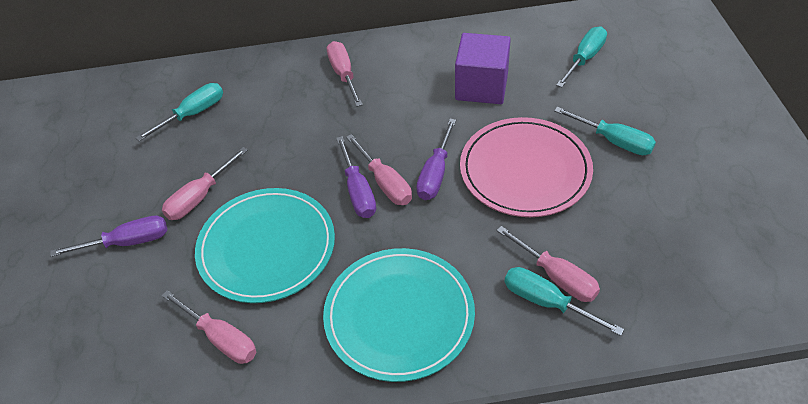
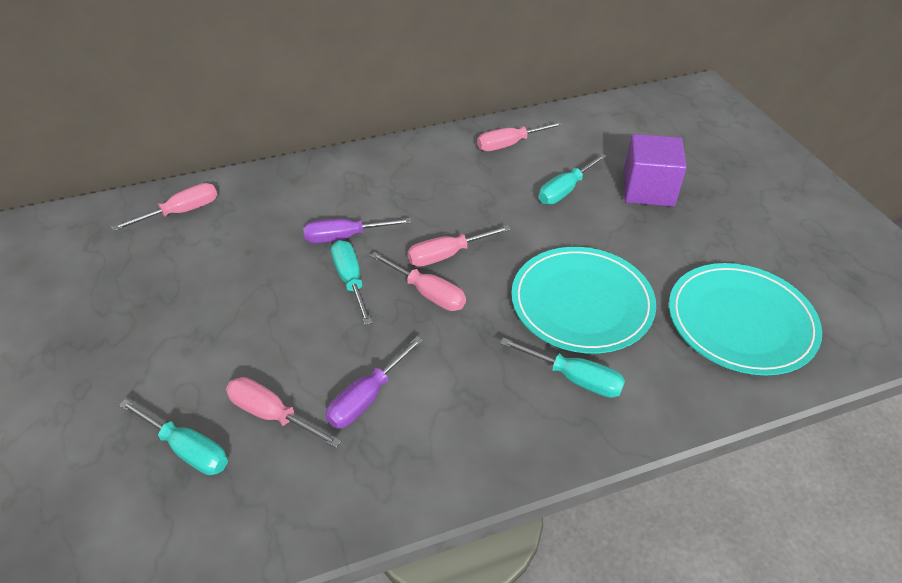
pink plate: [460,117,593,217] = 1 -> none = 0
purple screwdriver: [50,216,167,257] [336,136,376,218] [416,119,456,200] = 3 -> [303,218,412,243] [325,336,423,428] = 2

